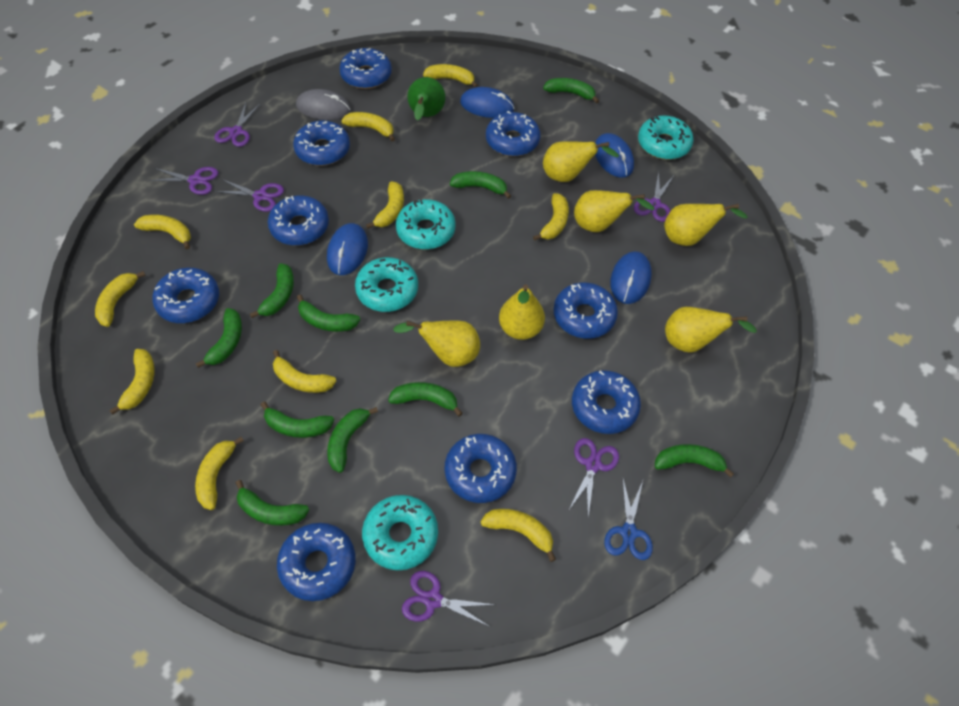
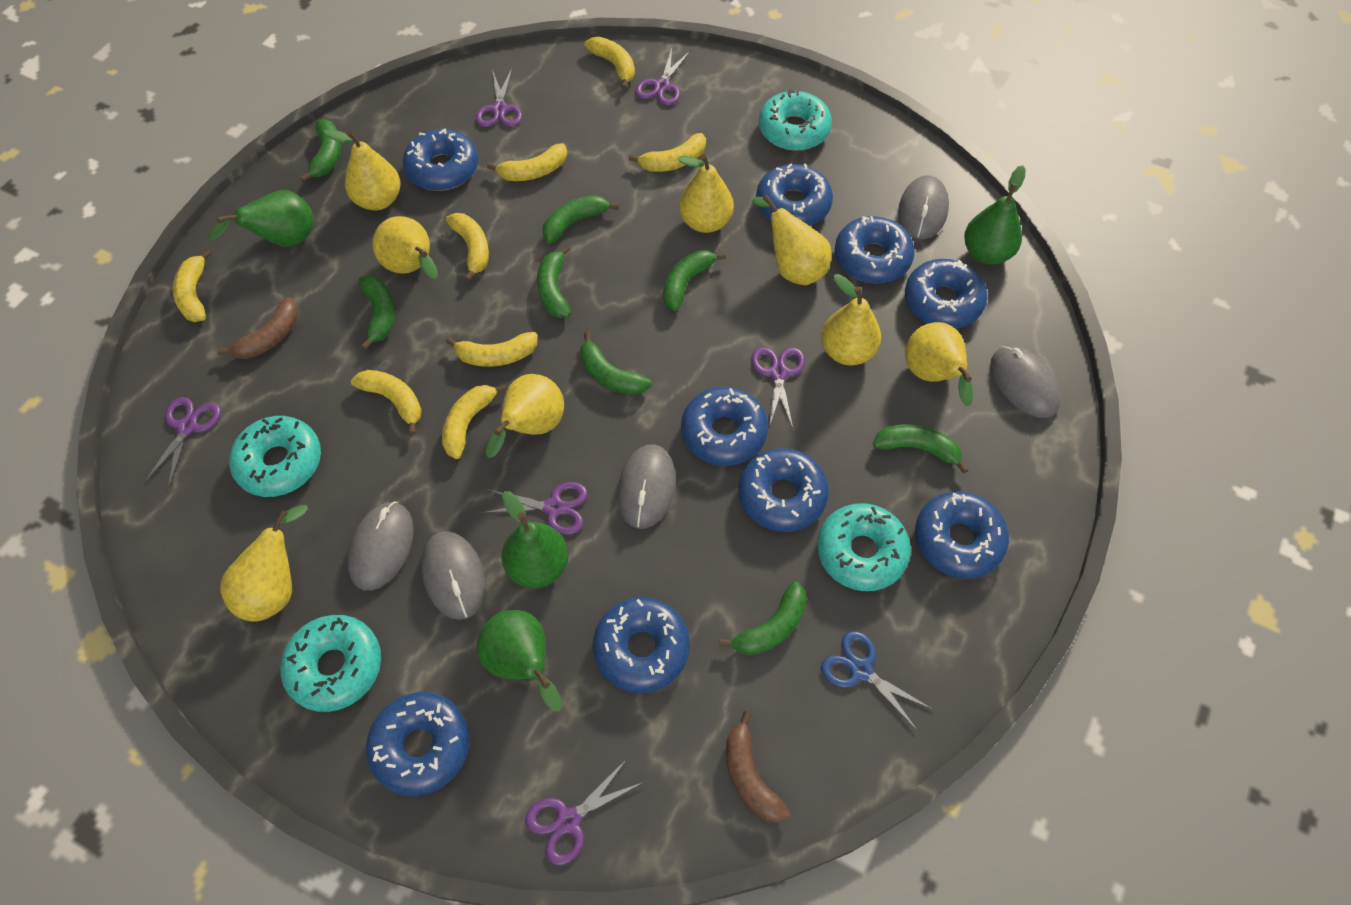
blue mouse: [327,223,368,275] [460,87,514,118] [595,133,634,178] [610,251,652,304] = 4 -> none = 0
brown banana: none = 0 -> [217,297,298,359] [726,711,790,823] = 2
green banana: [195,308,242,368] [236,480,309,526] [250,263,294,318] [261,402,334,438] [297,295,360,332] [327,407,378,473] [388,382,463,417] [450,171,511,199] [543,78,599,103] [655,444,734,478] = 10 -> [300,119,341,182] [358,275,395,350] [537,245,571,318] [543,195,619,244] [580,332,652,395] [663,250,726,311] [719,581,807,656] [873,424,969,474] = 8
green pear: [407,77,446,121] = 1 -> [208,190,314,247] [477,610,562,712] [501,491,569,588] [964,165,1026,264] = 4
grey mouse: [296,89,351,120] = 1 -> [347,502,414,591] [421,531,485,620] [617,444,676,529] [898,175,949,240] [991,346,1061,418] = 5
yellow banana: [95,271,146,327] [109,349,155,415] [134,215,191,249] [195,437,244,510] [273,350,336,393] [341,112,395,142] [366,182,404,229] [423,64,478,87] [481,509,556,562] [533,193,569,241] = 10 -> [173,249,212,322] [351,370,422,435] [442,384,507,459] [446,213,489,282] [446,332,538,367] [487,143,567,181] [585,37,635,89] [629,133,706,172] = 8
yellow pear: [393,320,480,367] [499,284,545,340] [543,141,619,182] [574,190,654,232] [664,204,748,246] [665,307,757,353] = 6 -> [220,505,308,621] [323,129,401,210] [372,216,438,279] [486,374,564,458] [678,154,734,233] [752,195,831,285] [821,274,881,365] [905,322,973,406] = 8

